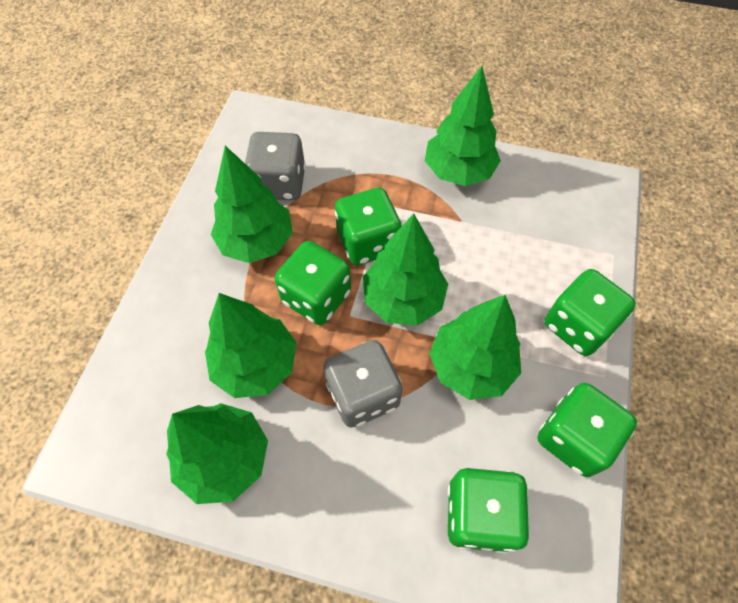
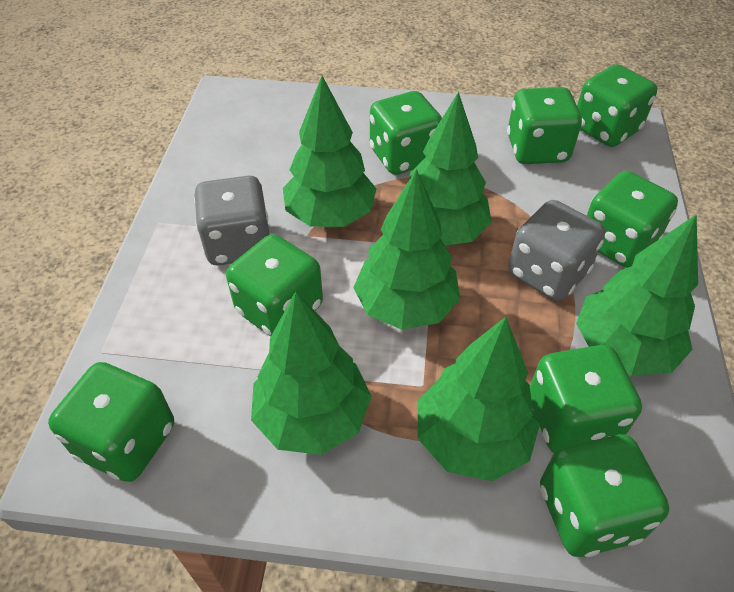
green dice: [275,241,351,325] [335,188,402,265] [448,468,530,553] [538,383,637,477] [545,269,636,356] = 5 -> [48,362,174,482] [226,234,323,337] [370,91,442,175] [507,87,582,164] [530,345,642,453] [540,434,669,557] [577,64,657,147] [587,171,678,268] = 8

